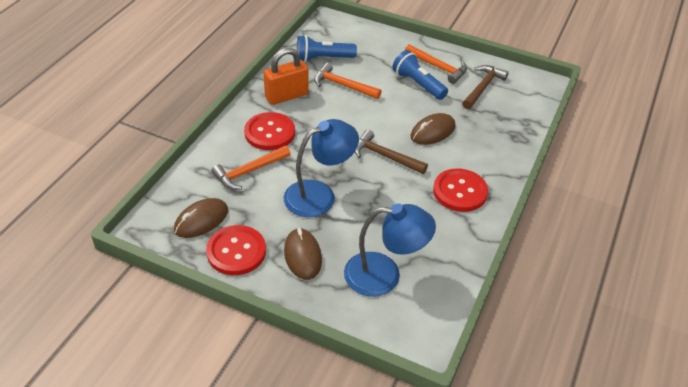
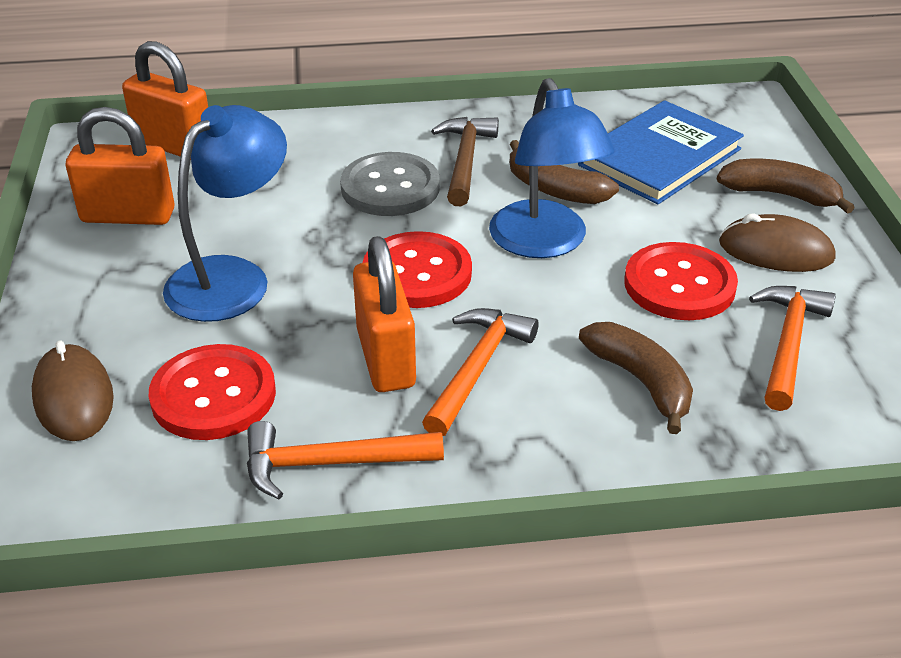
blue book: none = 0 -> [578,100,744,204] = 1
blue flashlight: [297,35,357,62] [392,50,448,100] = 2 -> none = 0
brown banana: none = 0 -> [509,140,619,204] [579,322,693,434] [717,159,855,214] = 3
brown hammer: [355,130,428,174] [462,65,509,109] = 2 -> [431,117,499,206] = 1
brown mouse: [174,198,228,238] [284,228,322,280] [410,113,456,145] = 3 -> [32,341,114,441] [719,213,835,272] = 2
grey button: none = 0 -> [340,152,440,216] = 1
orange padlock: [264,48,309,105] = 1 -> [66,107,175,225] [122,41,208,157] [353,236,416,392] = 3

